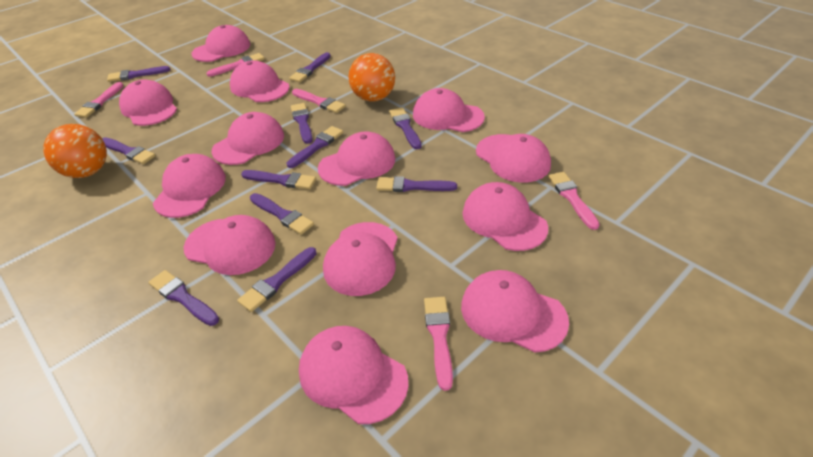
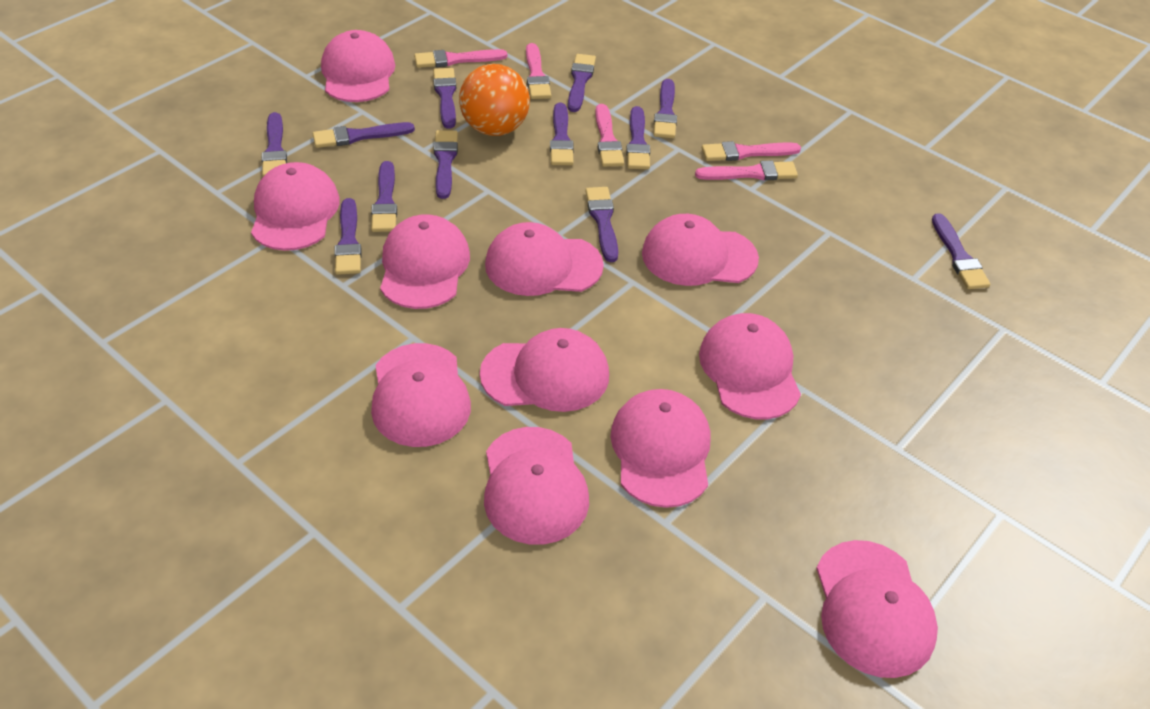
orange ball: [43,124,107,178] [348,53,395,102] = 2 -> [459,64,530,136] = 1
pink cap: [119,79,177,126] [153,154,226,218] [184,215,276,275] [192,25,250,62] [212,112,284,165] [230,60,289,102] [299,326,409,424] [318,132,396,186] [323,222,398,296] [413,88,485,132] [461,270,569,353] [463,182,548,251] [476,134,551,183] = 13 -> [251,162,340,251] [321,30,395,102] [371,343,471,447] [380,214,470,309] [480,328,609,412] [484,427,589,545] [485,222,604,296] [610,389,711,508] [642,214,759,286] [699,313,801,419] [816,540,938,678] = 11
purple brush: [102,137,155,164] [107,66,170,82] [149,270,219,326] [237,247,317,312] [241,170,316,189] [250,193,314,235] [287,126,343,168] [289,52,331,82] [291,103,313,144] [376,176,457,192] [389,107,422,149] = 11 -> [262,112,287,177] [313,122,415,148] [334,198,361,275] [371,161,397,232] [433,68,456,129] [434,130,458,199] [550,103,574,165] [568,54,596,112] [585,187,618,262] [626,106,650,169] [653,79,677,138] [932,213,990,289] = 12

